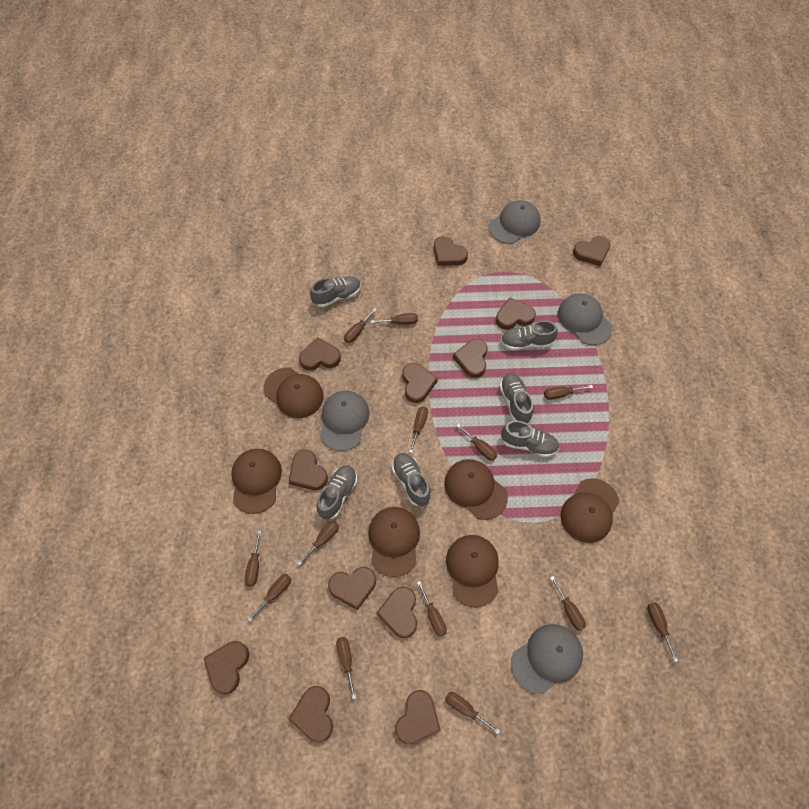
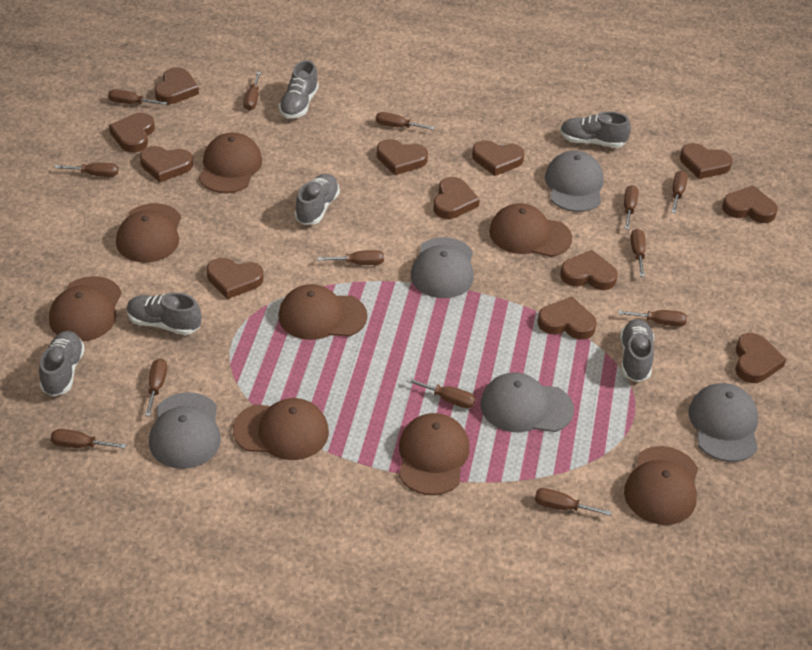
brown cap: [231,449,282,514] [263,368,323,418] [368,507,420,577] [444,459,508,520] [446,535,499,608] [561,478,619,543] = 6 -> [49,276,122,341] [116,203,181,262] [199,133,262,193] [233,398,329,460] [278,284,367,340] [399,413,470,495] [489,203,572,257] [624,446,698,525] = 8
grey cap: [320,391,369,451] [489,200,541,244] [511,624,583,694] [558,293,613,345] = 4 -> [149,392,221,469] [411,237,474,298] [480,372,574,432] [545,151,604,212] [689,383,758,462] = 5

